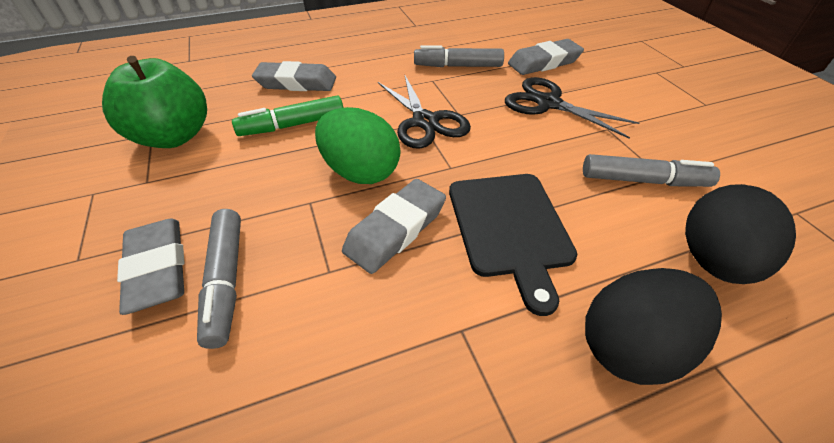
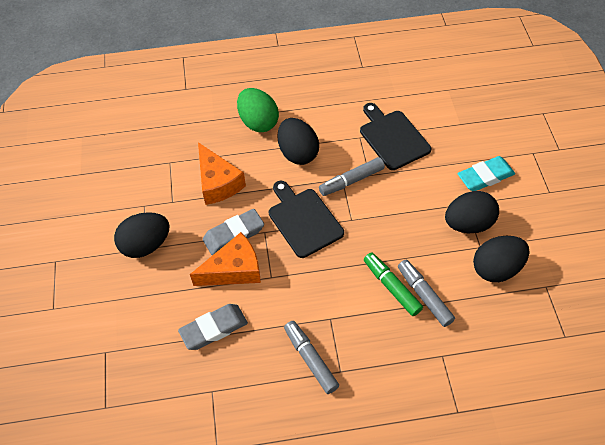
black cutting board: [449,174,577,316] = 1 -> [269,181,344,258] [360,103,431,170] = 2
black egg: [585,268,722,385] [685,184,796,284] = 2 -> [114,212,170,258] [278,118,319,165] [445,191,499,234] [473,236,529,282] = 4
black scissors: [378,76,471,149] [505,77,639,138] = 2 -> none = 0
green apple: [102,56,207,148] = 1 -> none = 0
grey eraser: [117,218,184,315] [252,61,336,91] [342,179,446,274] [508,39,584,75] = 4 -> [178,304,248,350] [203,209,264,255] = 2
orange cheese: none = 0 -> [190,232,261,286] [198,142,246,205] = 2
turquoise eraser: none = 0 -> [458,156,515,191] = 1

